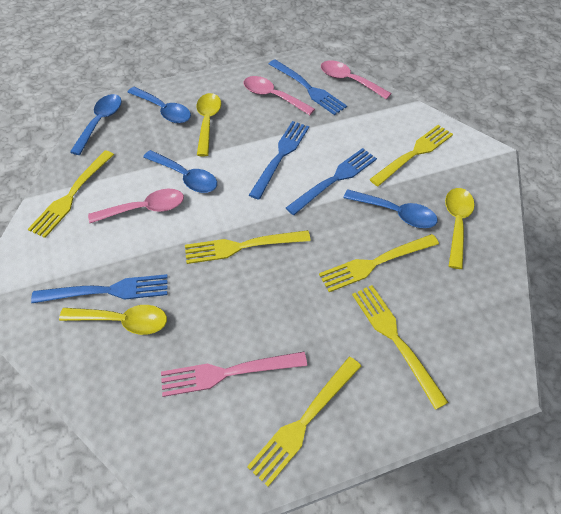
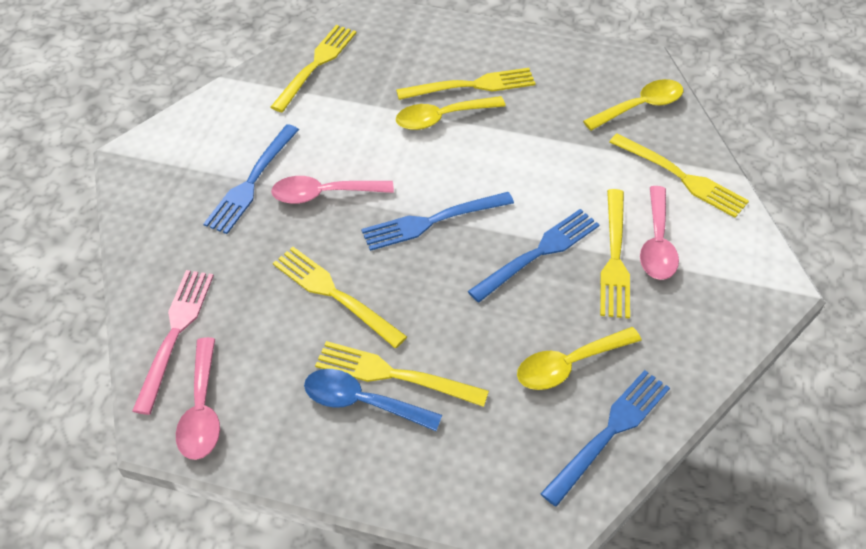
blue spoon: [70,94,122,155] [128,87,191,123] [143,150,217,193] [343,189,438,228] = 4 -> [304,369,442,431] = 1

